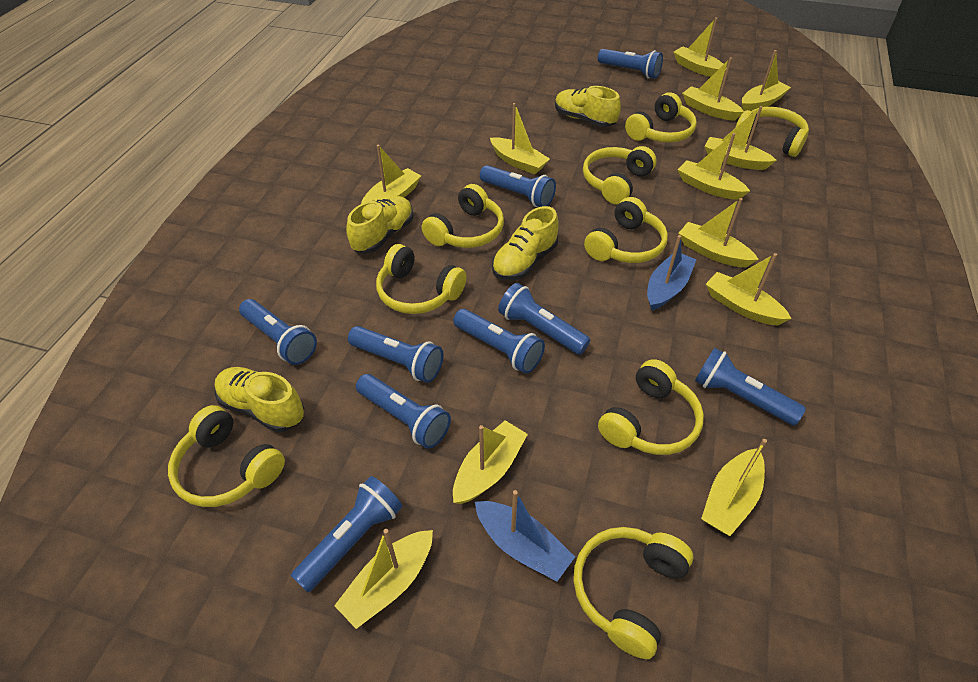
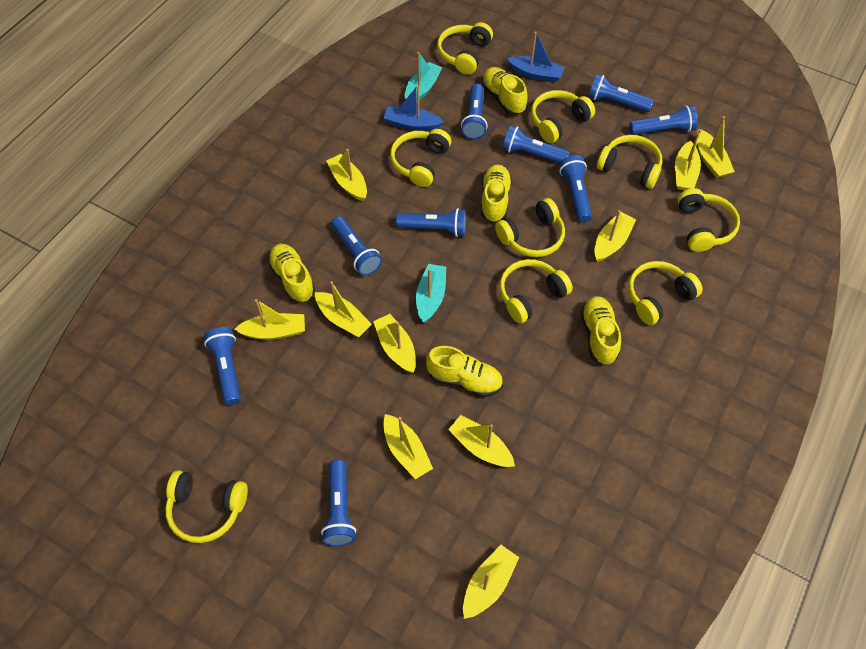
turquoise boat: none = 0 -> [405,52,443,102] [416,264,446,323] = 2
yellow boat: [334,529,433,629] [361,145,421,204] [453,420,528,504] [490,103,550,174] [673,17,727,77] [678,133,750,200] [679,198,759,267] [682,57,744,121] [701,439,767,536] [704,106,777,170] [706,253,792,325] [742,50,791,111] = 12 -> [235,299,305,340] [315,281,372,337] [326,149,367,201] [373,314,416,373] [383,414,433,479] [448,415,515,467] [463,545,519,619] [594,210,636,262] [675,129,701,190] [697,116,735,178] = 10
yellow shoe: [214,367,304,433] [346,196,414,253] [492,206,559,280] [555,86,621,127] = 4 -> [268,244,315,303] [426,346,503,397] [481,164,512,223] [482,67,527,114] [581,296,621,365] = 5

